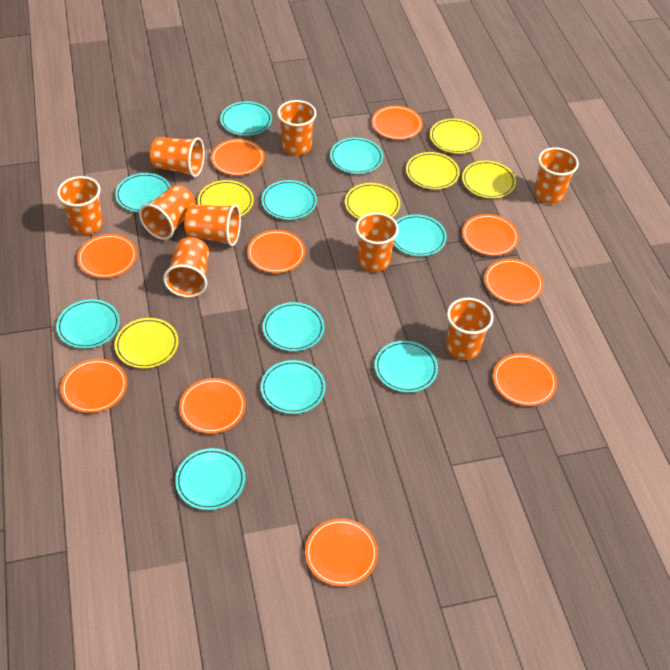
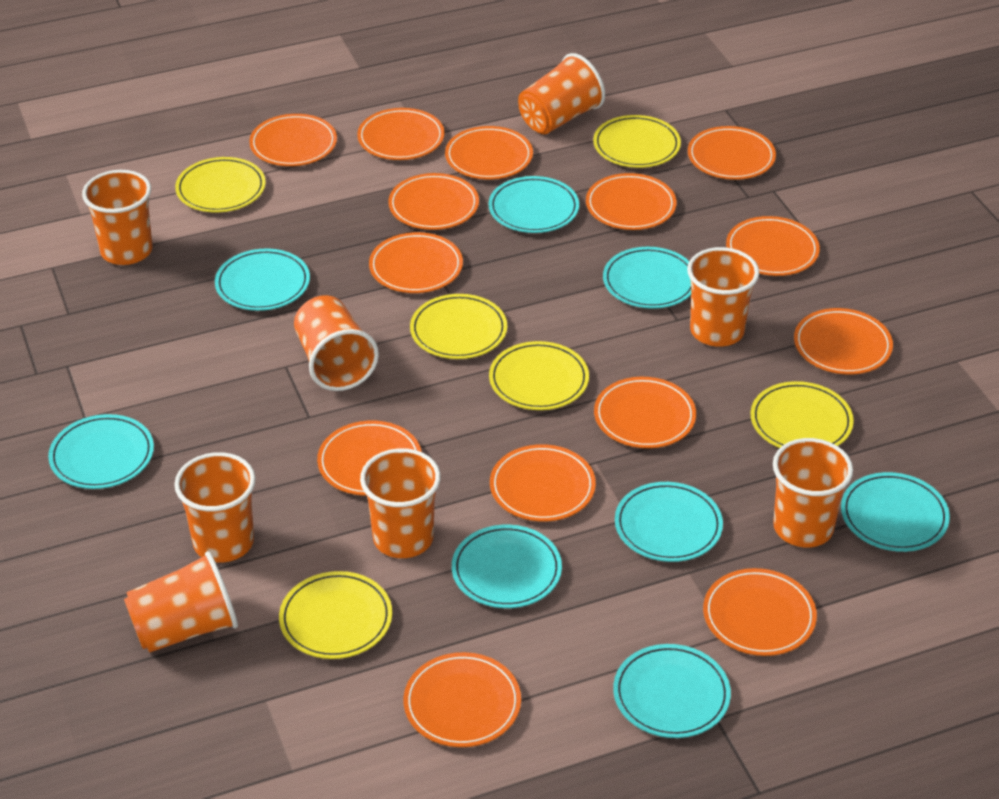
orange cup: [57,176,103,235] [139,185,196,240] [150,137,205,177] [163,237,209,297] [184,204,241,246] [277,100,317,155] [355,212,399,272] [446,298,493,360] [534,147,579,204] = 9 -> [82,170,153,265] [124,551,238,653] [174,452,256,563] [294,295,379,391] [360,448,441,558] [518,53,605,134] [687,247,759,347] [773,438,853,547] = 8
orange plate: [61,359,127,413] [77,234,137,278] [179,378,246,434] [211,139,265,176] [247,230,305,273] [305,518,378,587] [371,106,423,140] [462,214,519,256] [484,259,544,304] [493,353,557,406] = 10 -> [249,114,337,166] [317,420,422,496] [357,108,444,160] [369,232,463,293] [388,173,479,230] [404,652,521,747] [445,126,533,179] [490,444,596,521] [586,173,676,230] [594,377,696,448] [688,126,776,180] [703,568,817,656] [726,216,820,276] [794,308,893,375] = 14
turquoise plate: [56,299,120,349] [115,173,171,212] [175,448,245,510] [220,101,272,136] [261,180,317,220] [261,360,326,414] [263,302,325,351] [330,137,383,174] [375,341,438,393] [393,214,447,256] = 10 -> [48,414,154,489] [215,249,310,311] [452,525,562,608] [488,176,579,233] [603,247,691,309] [613,644,731,738] [615,482,723,562] [841,472,950,552] = 8

